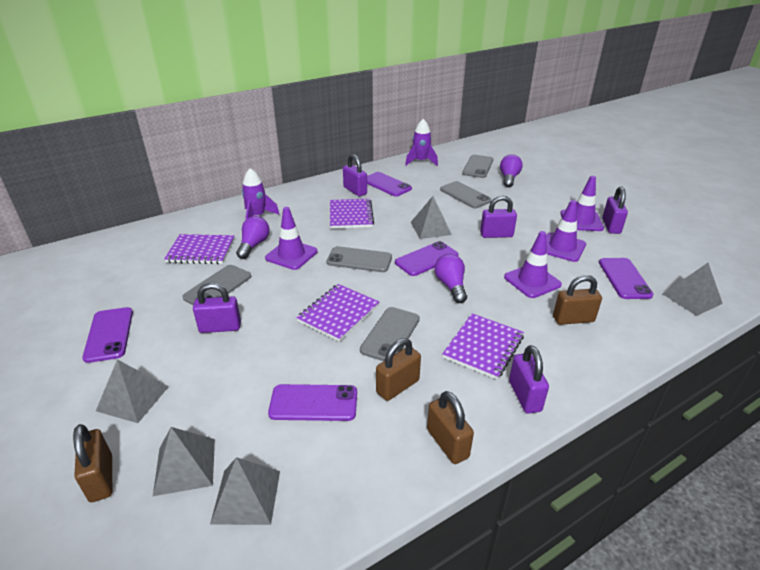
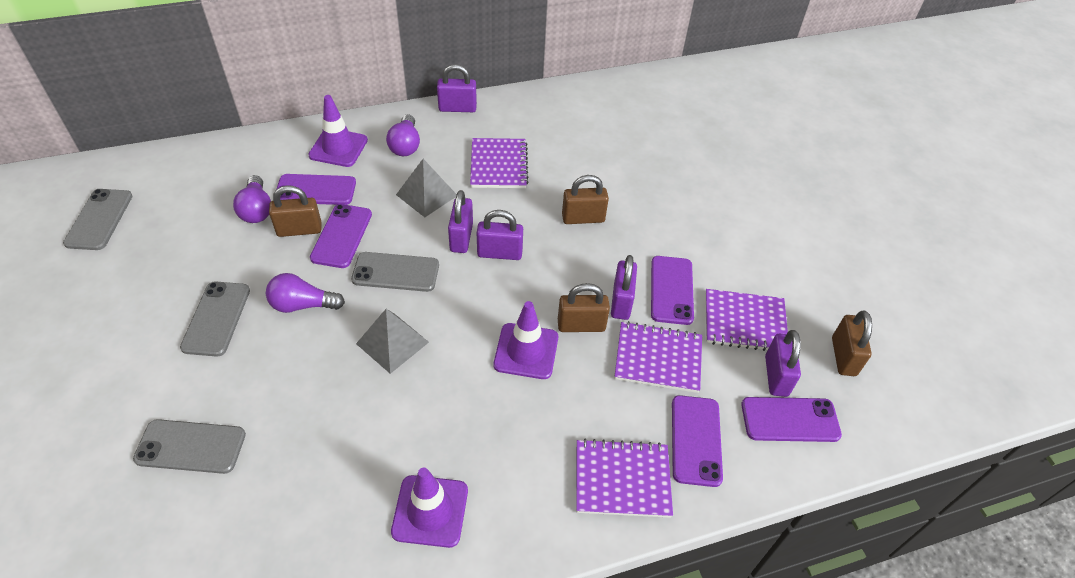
grey phone: [182,265,251,305] [326,246,392,272] [360,307,420,361] [440,181,492,208] [462,155,493,178] = 5 -> [63,189,132,250] [133,419,246,474] [180,282,250,357] [351,252,439,292] = 4
grey pyramid: [96,360,169,423] [153,427,215,496] [210,457,280,525] [411,196,452,239] [662,263,723,316] = 5 -> [356,309,429,374] [396,159,457,217] = 2
purple rocket: [242,168,280,219] [405,119,438,166] = 2 -> none = 0
purple traffic cone: [265,207,317,270] [504,231,562,298] [546,200,586,262] [560,176,604,231] = 4 -> [308,95,368,167] [391,468,468,548] [494,301,558,379] = 3

